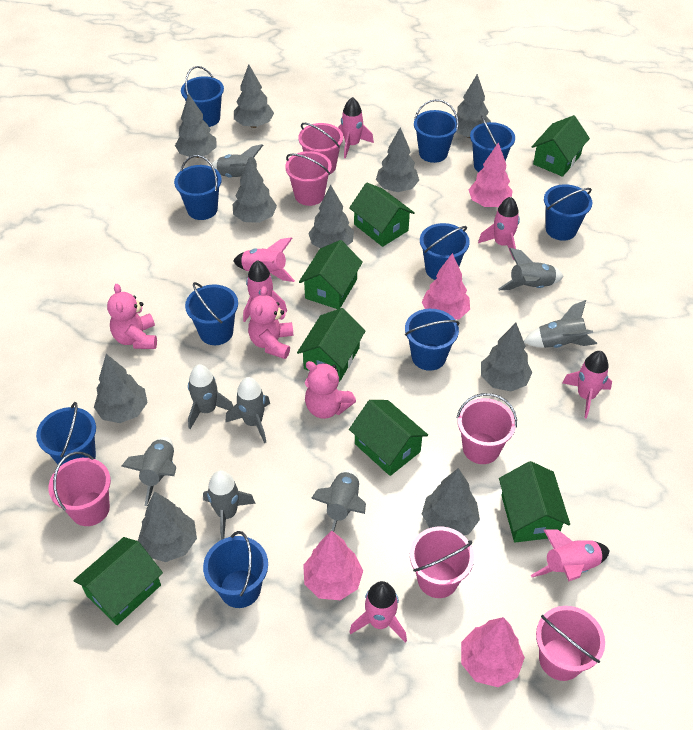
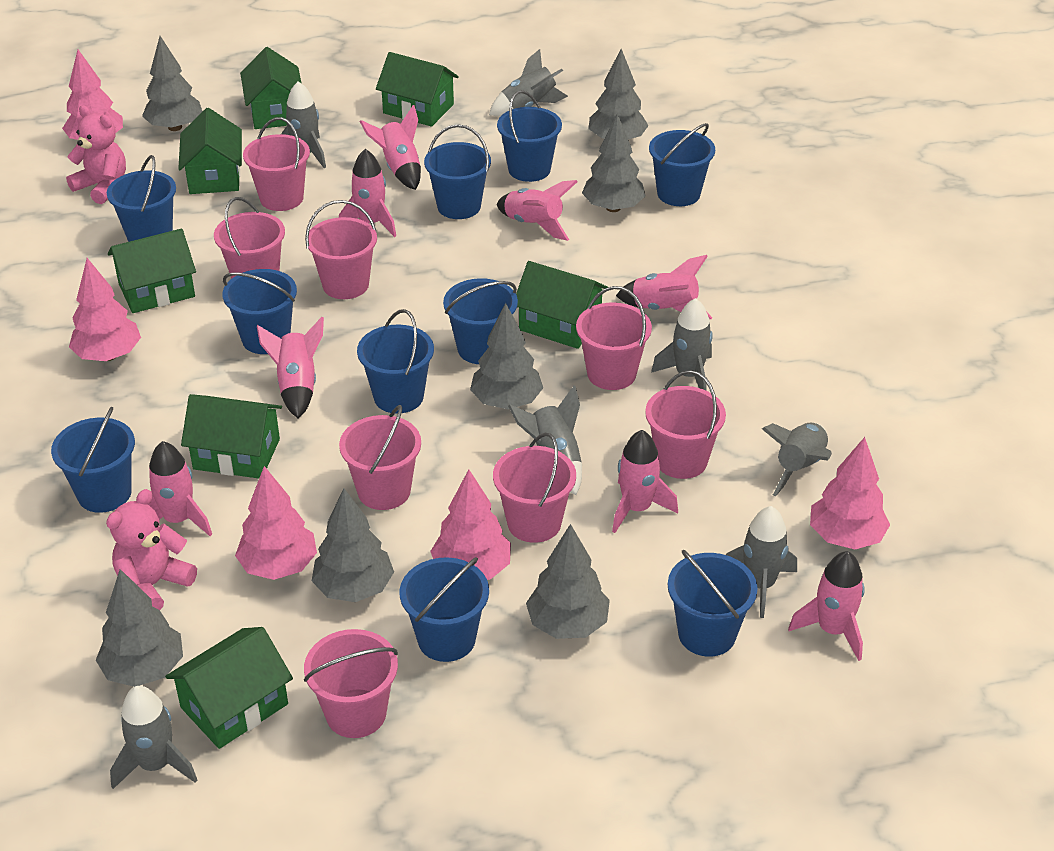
grey rocket: [121,437,177,506] [188,364,233,429] [203,470,256,540] [210,144,265,185] [225,377,270,443] [311,469,366,532] [498,248,564,290] [524,300,597,348] = 8 -> [110,686,197,789] [281,81,326,168] [489,49,568,117] [508,385,582,495] [651,298,713,391] [726,506,797,618] [762,423,832,496] = 7
grey tree: [94,354,148,423] [138,492,197,562] [175,94,217,158] [232,158,277,223] [234,64,274,128] [308,185,354,248] [376,127,419,192] [422,468,480,535] [454,74,491,138] [481,323,532,391] = 10 -> [96,569,183,687] [142,36,203,131] [312,488,394,602] [470,303,543,409] [526,524,610,639] [582,114,646,212] [589,49,649,139] = 7
pink bucket: [48,452,111,526] [285,151,332,206] [298,123,343,174] [410,527,474,598] [457,393,517,464] [536,606,605,681] = 6 -> [214,197,285,279] [243,117,310,211] [304,629,398,738] [305,200,377,299] [339,405,421,510] [493,433,576,543] [576,286,652,390] [645,370,726,479] = 8
pink rocket: [233,237,295,282] [243,260,287,322] [338,97,374,158] [349,581,407,643] [478,197,520,260] [531,529,610,581] [562,351,612,419] = 7 -> [149,441,212,536] [257,317,324,419] [339,149,396,237] [360,105,421,190] [497,180,577,241] [612,430,678,533] [616,255,712,319] [788,551,865,661] = 8
pink teddy bear: [107,284,157,349] [248,286,293,359] [305,361,356,419] = 3 -> [66,105,126,204] [106,489,197,610] = 2
pink tree: [303,531,363,600] [422,253,470,320] [461,617,525,687] [469,142,513,207] = 4 -> [62,50,123,140] [69,258,141,361] [235,466,317,580] [430,470,511,580] [810,437,890,549] = 5

